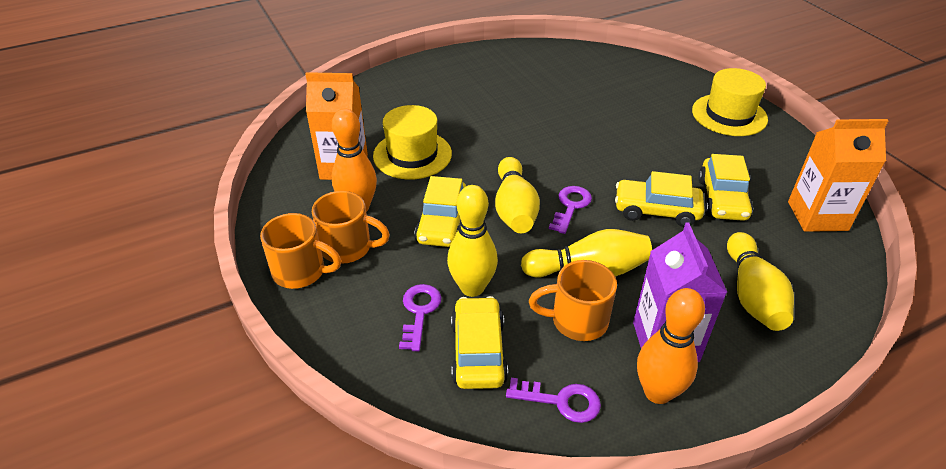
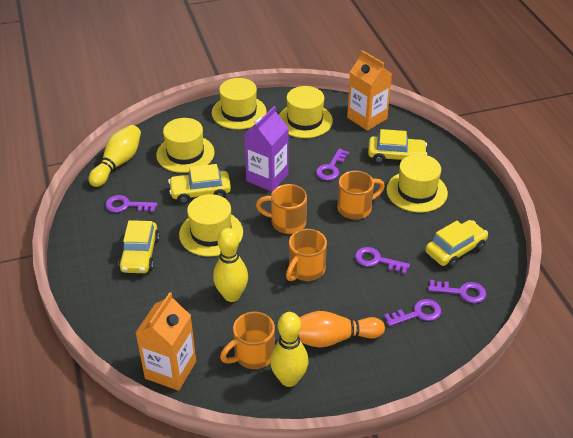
orange bowling pin: [332,108,377,212] [637,288,705,404] = 2 -> [299,311,385,348] = 1
orange mug: [260,213,341,289] [312,191,390,264] [529,260,617,341] = 3 -> [220,312,275,369] [256,184,307,234] [286,229,327,281] [337,171,385,220] = 4
purple key: [399,284,441,351] [506,378,601,423] [549,186,592,234] = 3 -> [105,195,157,212] [316,149,349,180] [355,247,410,274] [384,299,441,326] [428,280,486,303] = 5
yellow bowling pin: [447,185,498,297] [495,157,540,233] [521,229,652,277] [727,232,794,331] = 4 -> [89,125,141,187] [213,228,248,302] [270,312,309,387] = 3
yellow hat: [373,105,452,179] [692,68,768,136] = 2 -> [156,118,215,173] [179,194,243,257] [212,78,267,129] [279,86,333,138] [386,154,448,213] = 5

